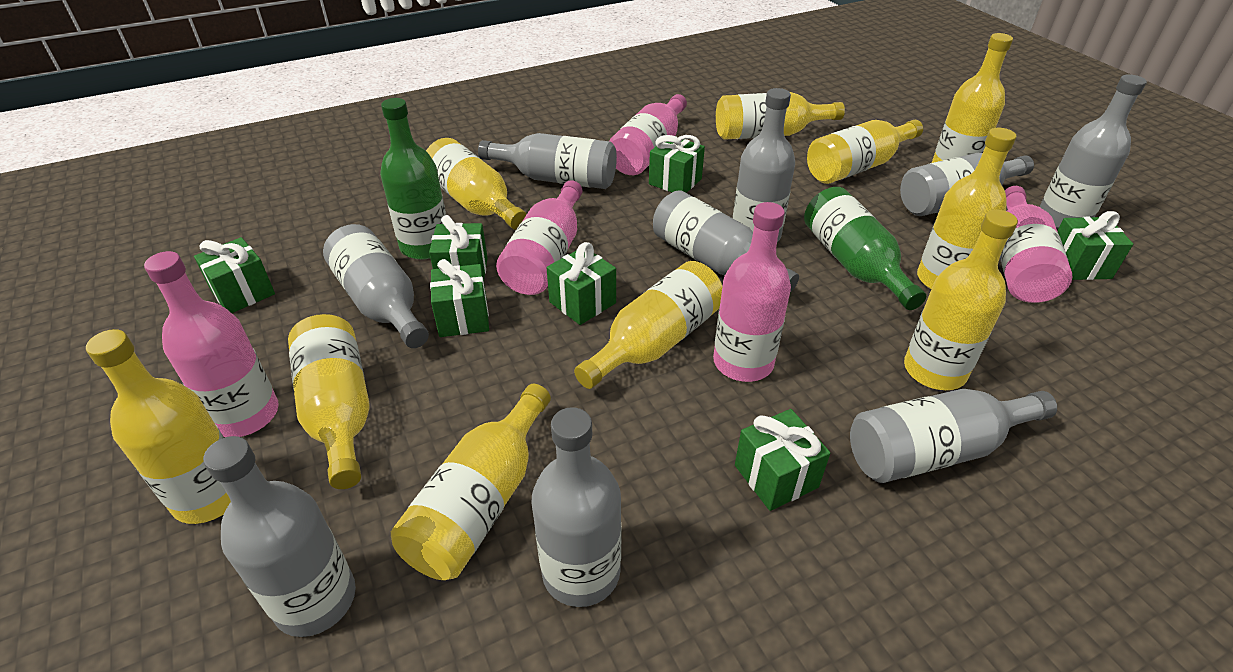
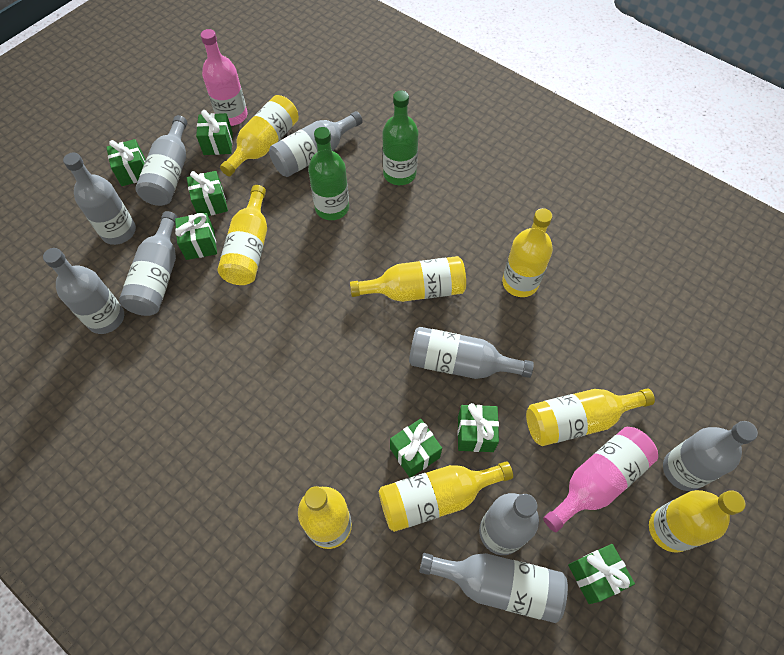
pink bottle: [144,251,279,437] [496,180,583,295] [609,94,687,175] [713,202,791,382] [1000,186,1073,303] = 5 -> [201,29,248,126] [543,427,658,532] = 2
yellow bottle: [86,329,231,524] [288,314,370,489] [391,383,551,580] [426,138,527,230] [574,261,722,389] [716,92,845,140] [807,120,923,184] [904,210,1018,390] [917,128,1016,289] [932,33,1013,163] = 10 -> [217,185,267,285] [220,95,299,176] [298,486,352,549] [350,256,466,302] [379,461,513,532] [502,208,553,297] [526,388,655,446] [649,490,745,553] = 8

